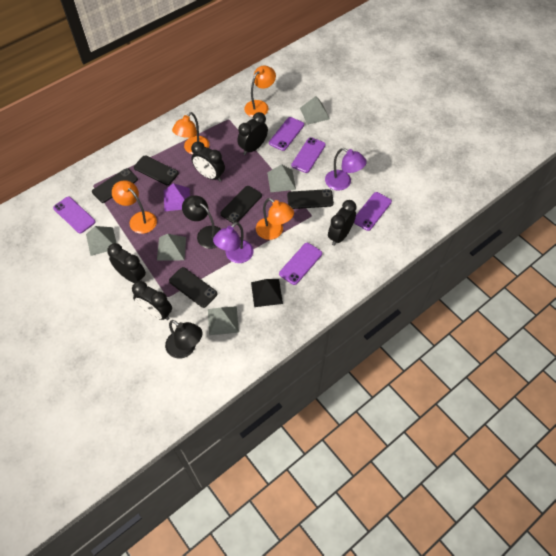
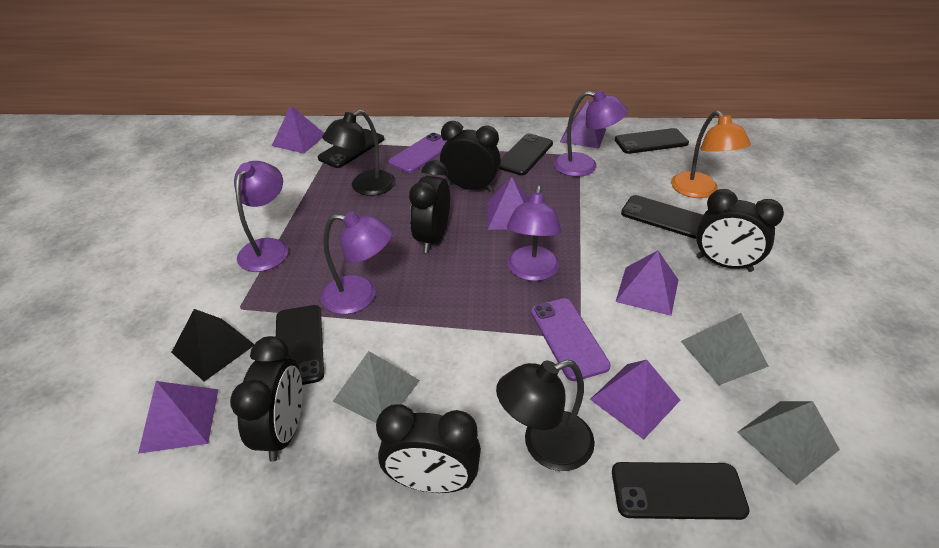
black phone: [92,168,138,203] [134,156,179,185] [169,267,217,308] [220,186,262,224] [287,189,334,209] = 5 -> [276,305,324,385] [318,129,384,168] [499,133,553,175] [612,462,750,520] [615,128,689,154] [621,195,703,239] = 6
grey pyramid: [86,226,116,256] [157,234,186,261] [208,306,239,335] [267,164,296,192] [300,96,330,125] = 5 -> [333,351,420,423] [681,313,769,385] [737,401,840,485] = 3
orange lamp: [112,180,157,234] [172,112,209,155] [244,65,276,117] [256,198,294,240] = 4 -> [671,111,751,198] = 1
purple lamp: [213,222,253,263] [325,148,367,190] = 2 -> [234,161,288,272] [321,211,393,314] [507,186,562,281] [554,90,628,177] = 4
purple phone: [53,197,95,233] [269,117,304,151] [279,243,322,285] [291,137,326,173] [354,192,392,231] = 5 -> [389,133,447,173] [531,298,611,381] = 2
purple pyramid: [164,183,190,211] = 1 -> [138,381,218,454] [272,105,324,153] [487,177,529,230] [560,100,606,149] [590,360,680,439] [615,251,678,316] = 6

